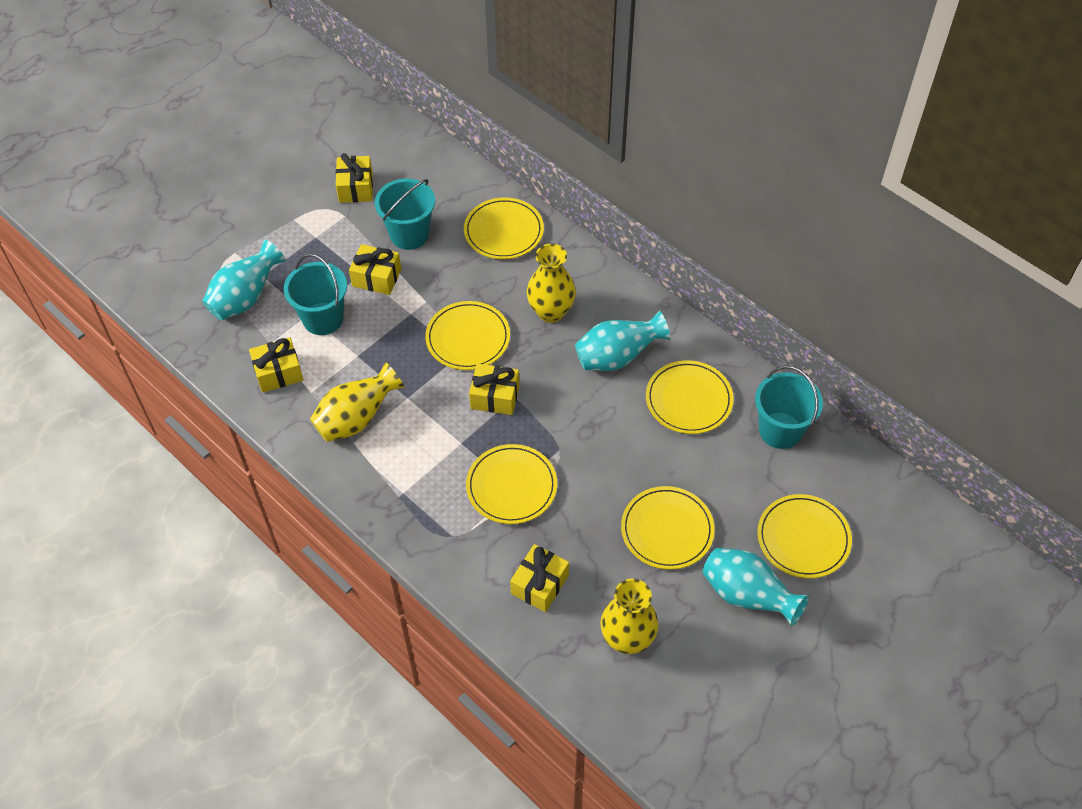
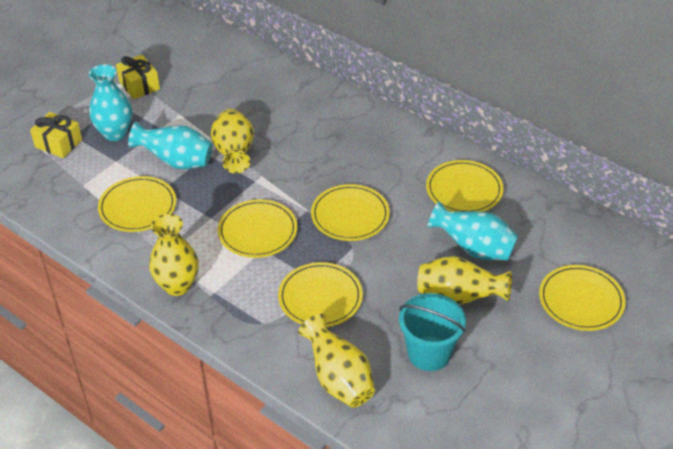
turquoise bucket: [284,253,347,335] [375,179,435,250] [755,365,823,449] = 3 -> [399,293,466,371] = 1
yellow gift: [249,337,303,393] [336,153,373,203] [349,244,401,295] [469,363,519,415] [510,544,569,612] = 5 -> [30,112,82,158] [116,55,160,99] = 2
yellow vase: [310,362,404,442] [527,243,576,323] [600,579,659,654] = 3 -> [149,214,199,296] [211,109,254,173] [298,314,375,408] [417,256,512,305] = 4

